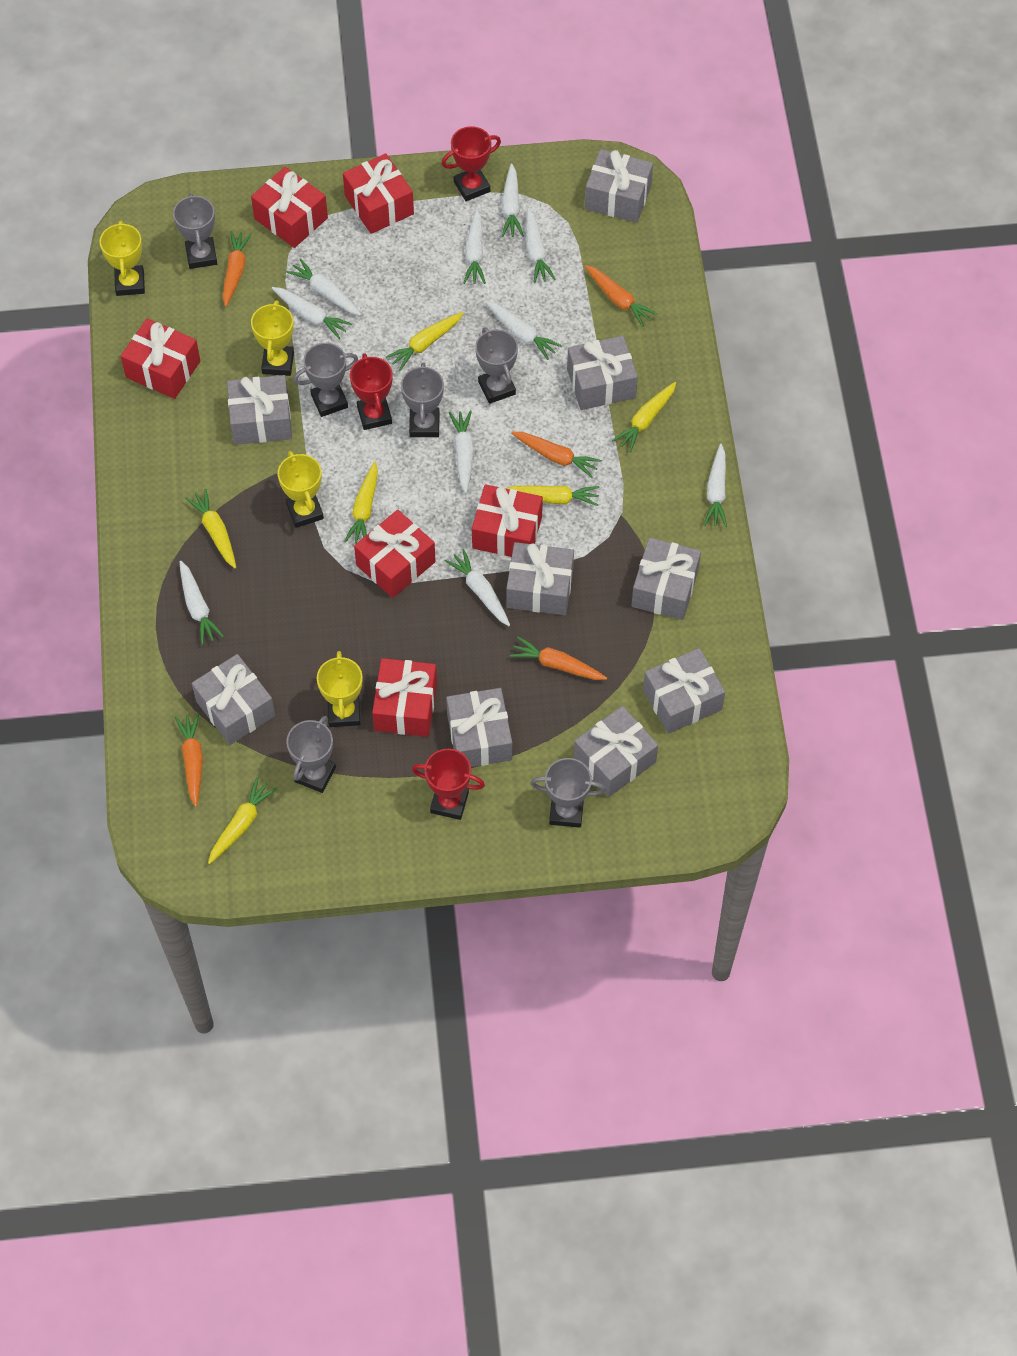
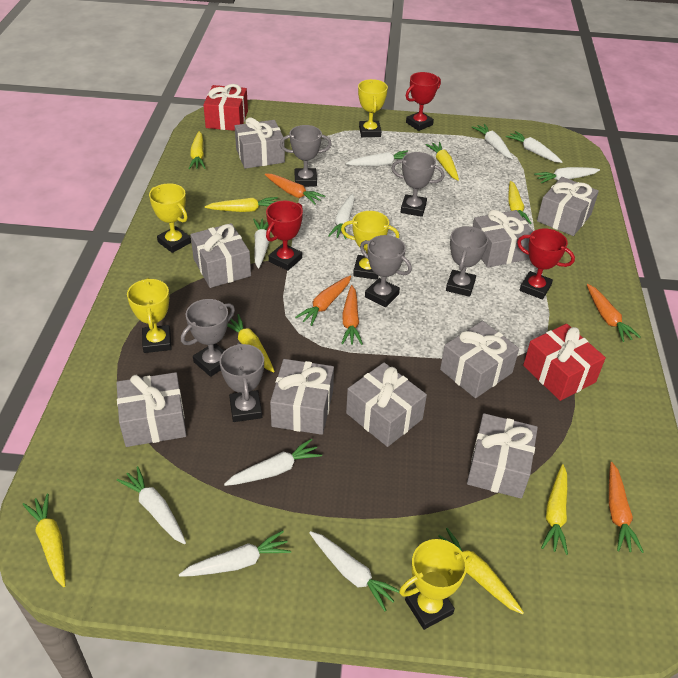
red gift: [121,318,200,399] [251,167,328,248] [343,153,414,234] [354,510,436,598] [372,658,437,737] [472,484,543,557] = 6 -> [203,84,248,131] [523,324,606,401] = 2
yellow carrot: [185,489,236,568] [208,777,277,864] [344,461,378,544] [386,312,463,371] [505,485,600,506] [612,382,676,452] = 6 -> [22,494,65,587] [189,131,206,169] [205,197,278,212] [227,314,275,373] [425,142,459,180] [438,528,524,614] [508,181,532,224] [541,464,568,555] = 8
yellow trophy: [100,220,145,296] [251,300,294,376] [278,451,324,528] [317,651,363,727] = 4 -> [127,278,172,353] [149,183,191,253] [341,211,399,280] [358,79,388,137] [399,539,473,630] = 5

